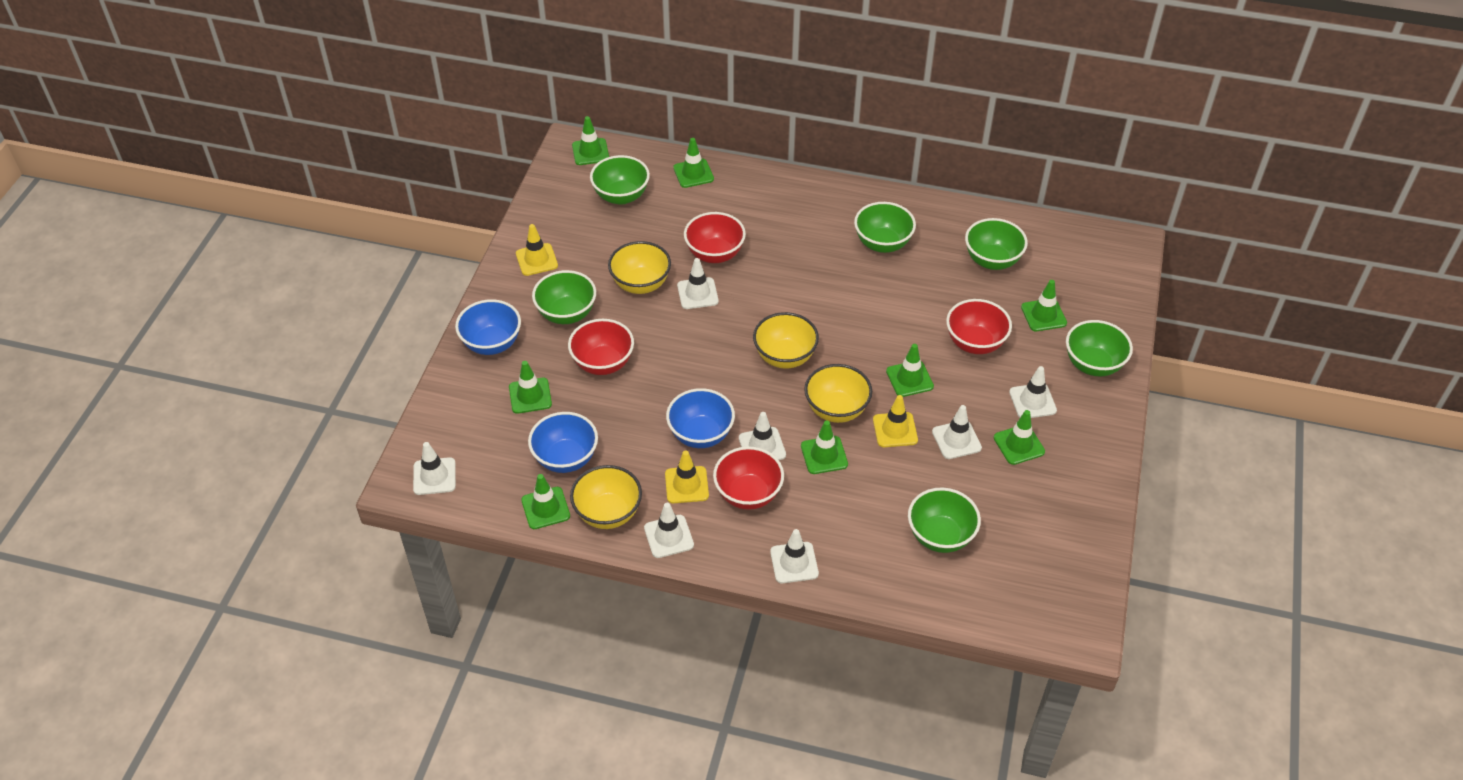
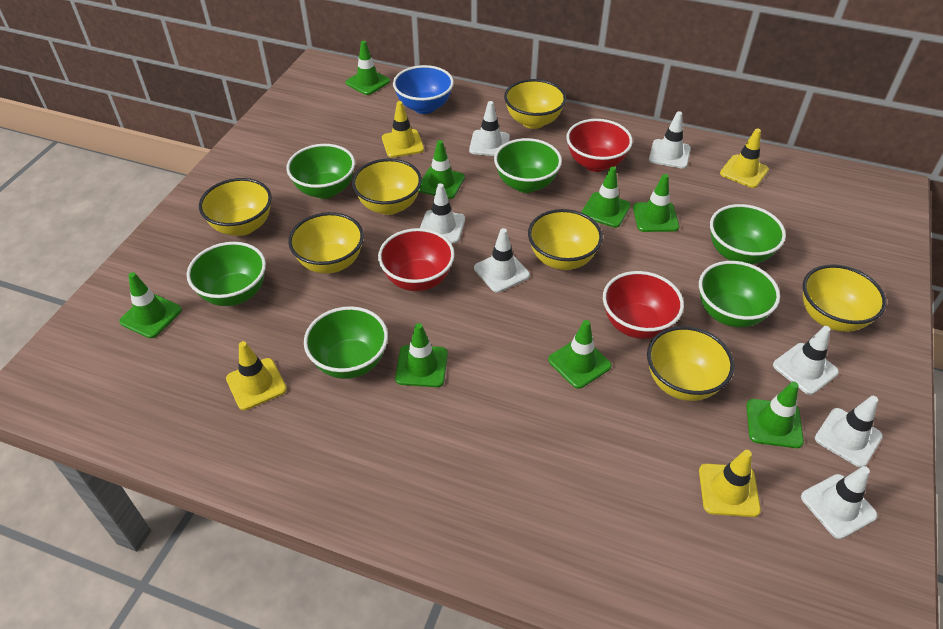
blue bowl: [455,299,521,355] [528,412,598,473] [666,388,735,448] = 3 -> [393,65,454,114] = 1
red bowl: [568,319,634,375] [684,212,746,263] [713,446,784,510] [946,299,1012,354] = 4 -> [378,228,455,291] [566,119,633,172] [603,271,684,339] = 3
yellow bowl: [570,465,642,529] [608,241,671,294] [753,312,819,368] [804,364,872,423] = 4 -> [199,178,272,236] [288,212,364,274] [352,159,422,215] [504,79,566,129] [528,209,603,270] [647,326,734,401] [803,264,886,332] = 7
yellow traffic cone: [516,224,558,276] [665,450,709,503] [873,395,918,447] = 3 -> [226,341,287,410] [382,101,424,158] [699,450,761,517] [720,129,769,188] = 4

